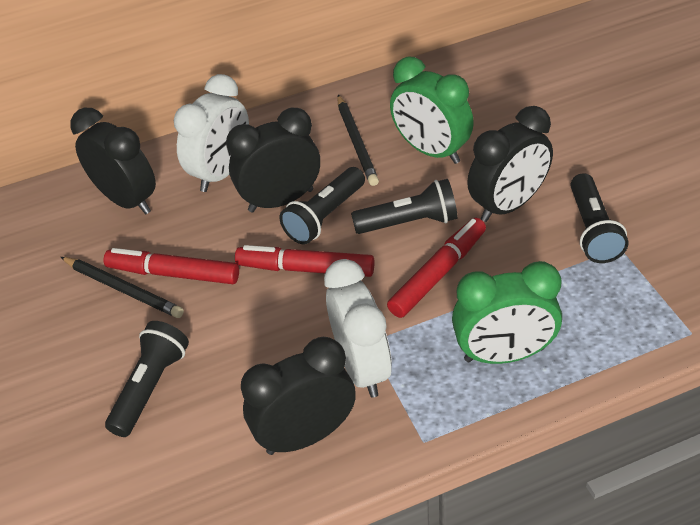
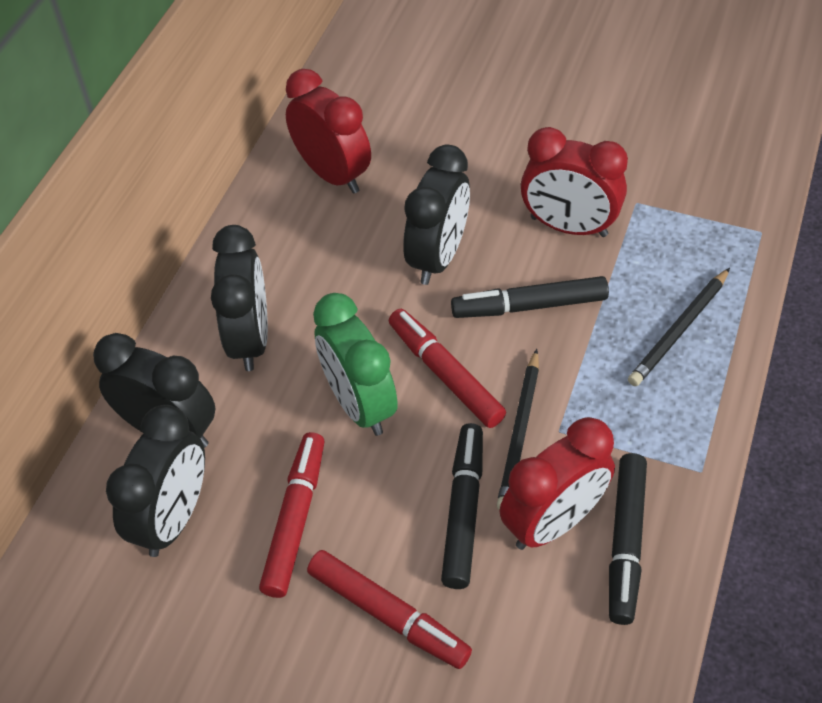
black flashlight: [105,321,189,437] [279,167,365,245] [351,179,458,234] [570,173,628,263] = 4 -> none = 0
black marker: none = 0 -> [441,423,483,589] [451,276,609,318] [609,453,647,625] = 3
green clock: [390,57,474,164] [452,261,562,364] = 2 -> [313,293,398,436] = 1
red clock: none = 0 -> [286,69,371,194] [499,417,615,550] [521,127,628,237] = 3
white clock: [174,74,249,192] [324,259,392,398] = 2 -> none = 0

